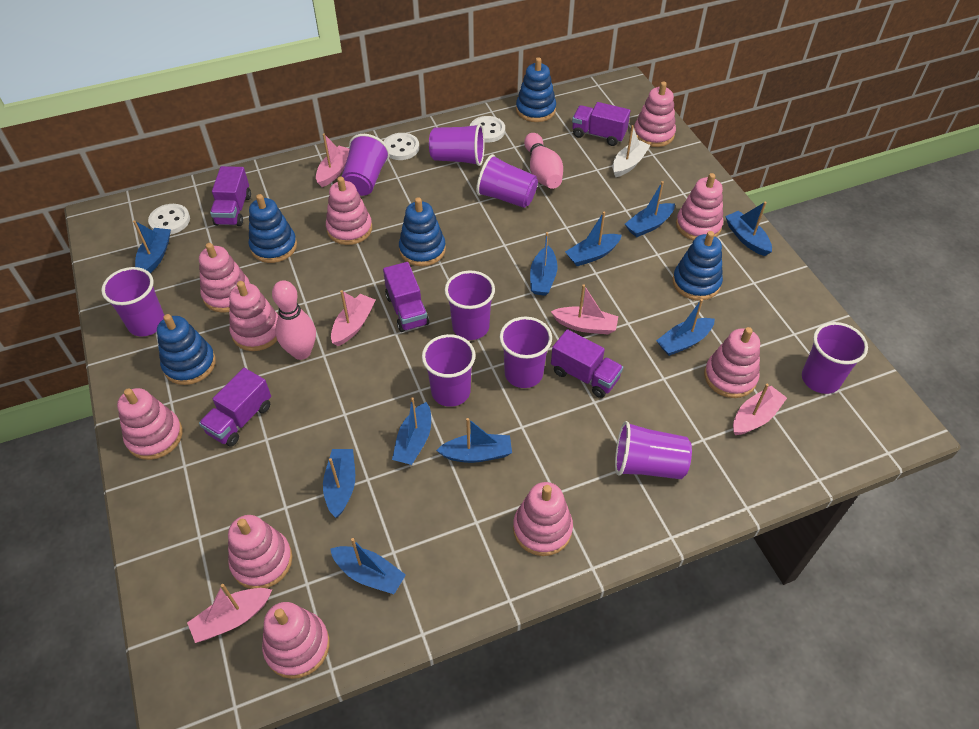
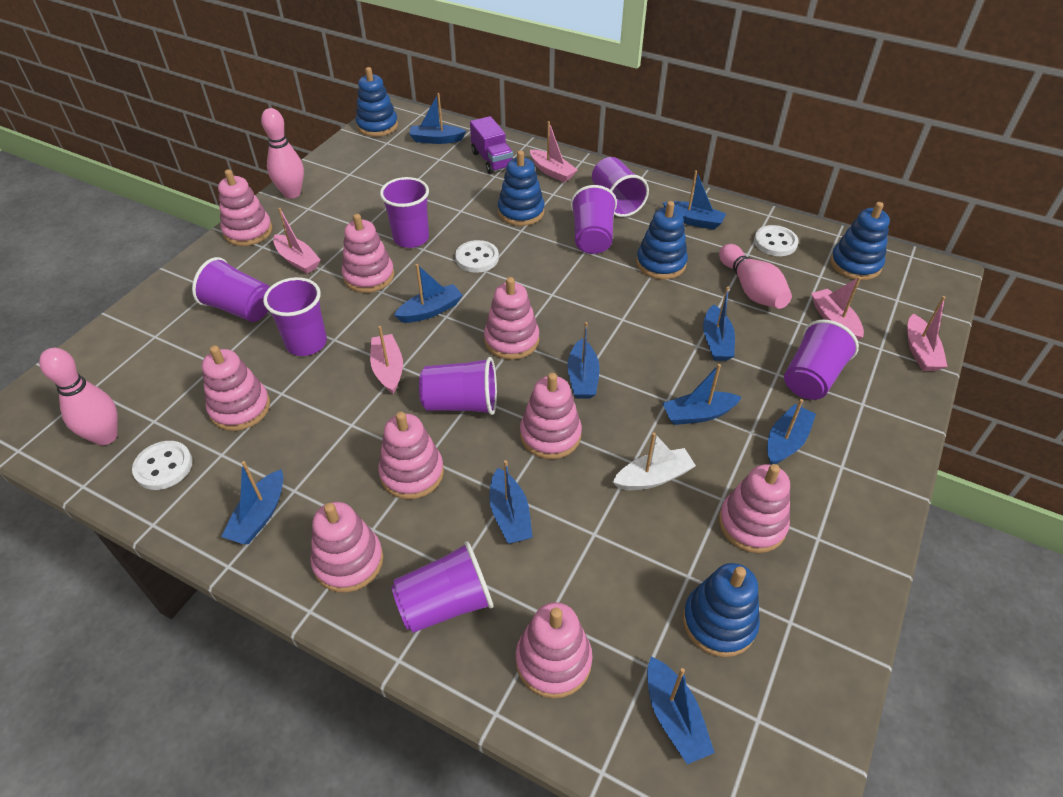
pink bowling pin: [272,280,316,360] [524,133,563,189] = 2 -> [39,348,118,446] [261,108,304,199] [719,244,792,309] = 3
pink stacking toy: [117,388,183,460] [199,243,250,313] [228,515,292,589] [229,281,278,351] [262,602,330,679] [326,177,372,245] [513,482,573,556] [634,81,676,147] [676,173,723,240] [704,327,760,398] = 10 -> [202,345,270,431] [218,169,272,246] [310,502,383,592] [342,214,394,293] [378,412,444,499] [484,277,539,360] [516,602,593,698] [520,373,582,459] [719,464,790,553] = 9
purple cup: [101,267,164,337] [341,134,390,196] [422,334,476,407] [429,123,485,166] [445,270,495,340] [476,154,538,208] [500,317,552,388] [615,421,692,479] [802,322,868,394] = 9 -> [192,257,270,322] [263,277,327,356] [380,177,429,248] [391,541,493,633] [419,357,497,415] [571,185,617,254] [592,157,649,217] [784,319,859,400] = 8
purple truck: [199,368,271,447] [210,166,251,226] [383,262,429,332] [551,329,623,398] [572,102,630,146] = 5 -> [470,116,513,174] = 1

